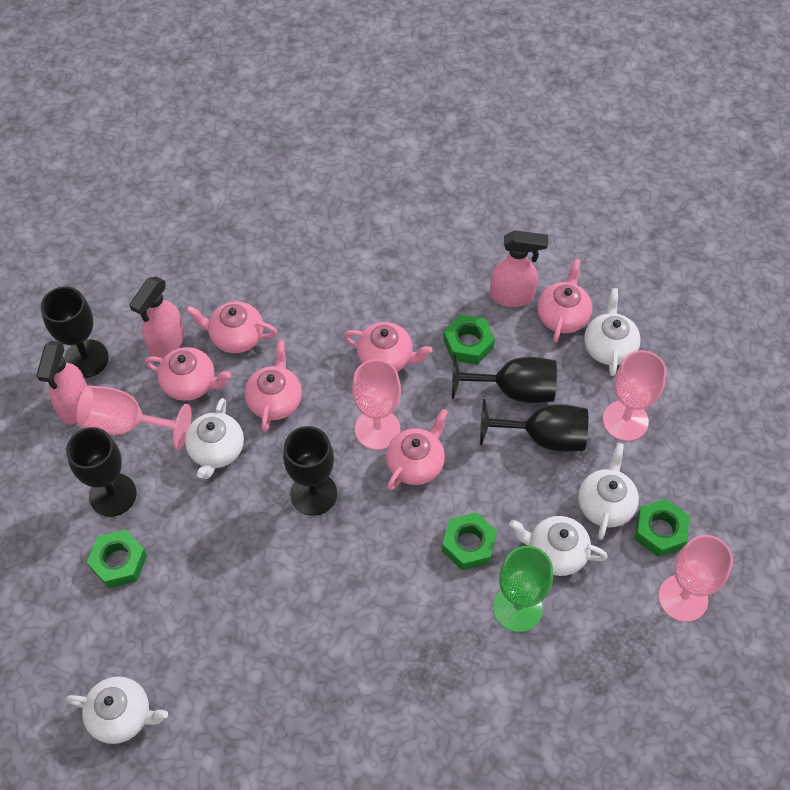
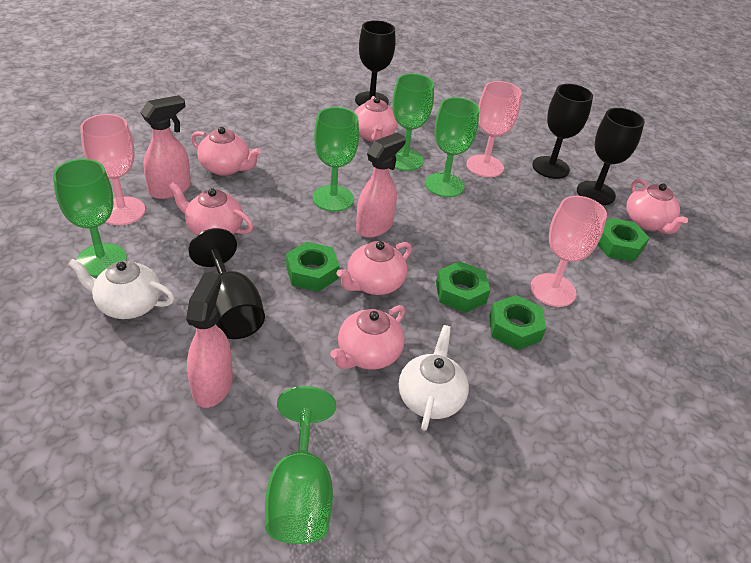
black goblet: [41,286,109,378] [66,427,137,517] [283,426,337,516] [452,354,557,403] [480,399,588,452] = 5 -> [188,228,265,339] [355,20,396,106] [532,84,593,179] [577,108,645,205] = 4
green goblet: [493,546,553,632] = 1 -> [53,159,127,277] [265,386,336,544] [313,107,359,212] [392,73,434,171] [425,97,479,197] = 5
pink goblet: [76,386,191,450] [352,359,401,450] [603,350,667,441] [658,535,733,622] = 4 -> [80,114,145,225] [466,81,522,177] [530,196,607,307] = 3
white teapot: [66,677,168,744] [185,398,244,479] [509,516,608,576] [578,443,639,540] [584,288,641,376] = 5 -> [68,259,175,319] [399,325,469,431] = 2

